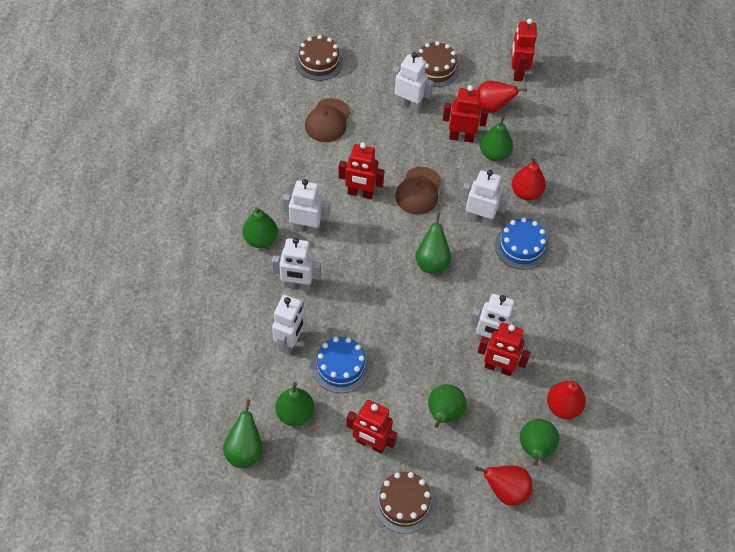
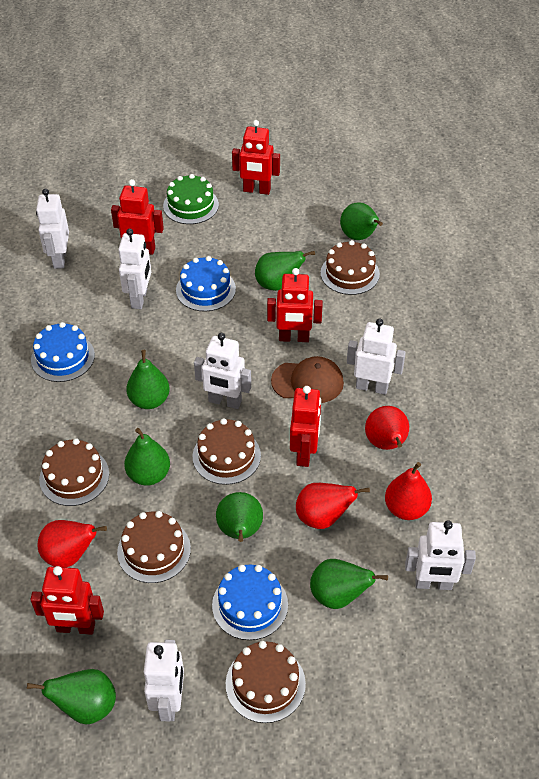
blue cake: [312,337,370,393] [495,218,548,270] = 2 -> [31,322,95,382] [176,256,236,311] [212,565,288,640] = 3
brown cake: [295,35,343,81] [373,472,435,533] [417,41,459,87] = 3 -> [39,438,109,506] [117,511,191,583] [192,418,261,485] [226,641,306,723] [321,240,380,295] = 5
brown cap: [305,98,351,142] [395,167,442,215] = 2 -> [271,356,344,403] = 1
green cake: none = 0 -> [163,174,219,224] = 1

